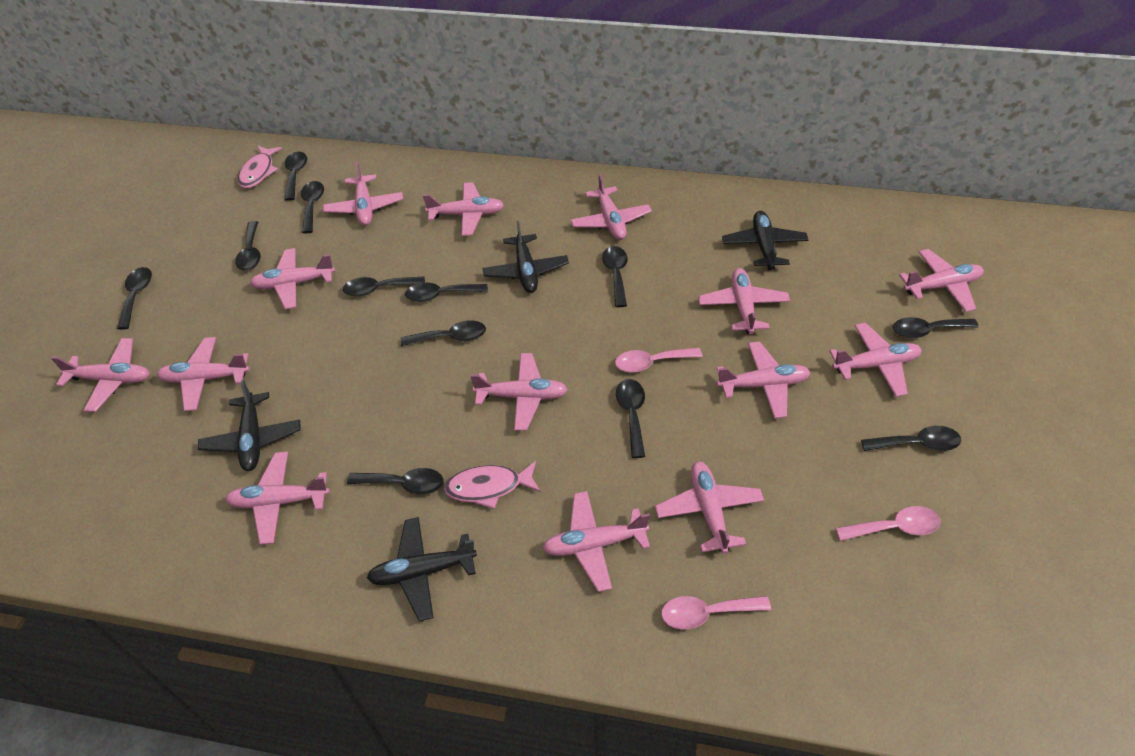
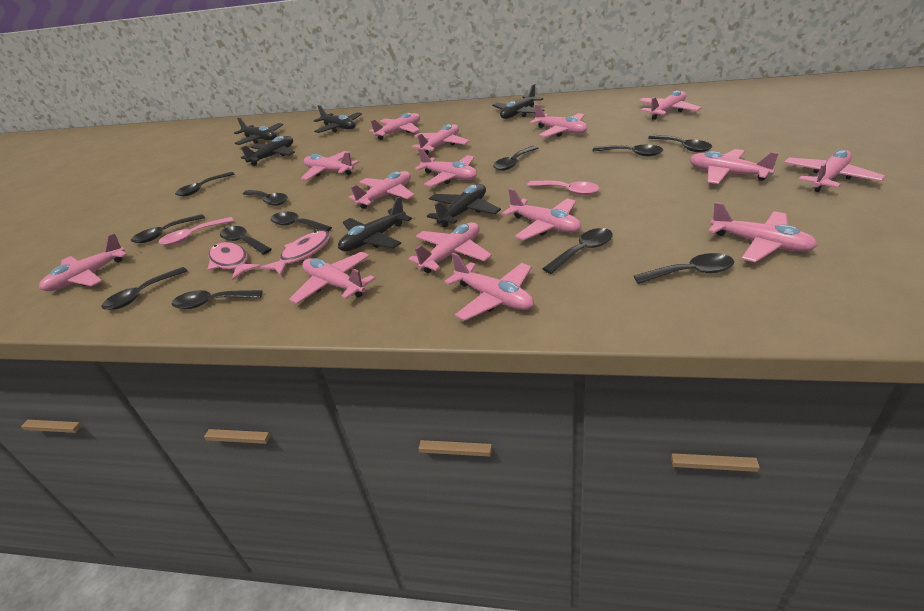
black plane: [198,380,301,471] [367,517,477,621] [483,221,569,293] [722,211,808,270] = 4 -> [234,117,283,145] [241,136,295,166] [314,105,362,133] [338,196,412,251] [427,184,501,228] [492,84,544,119] = 6
pink plane: [51,338,150,412] [157,337,250,411] [225,452,330,544] [250,248,335,309] [323,161,403,226] [423,182,504,236] [470,353,568,431] [542,491,650,592] [571,174,652,240] [655,461,764,554] [698,268,790,334] [717,341,811,419] [829,323,922,397] [899,249,984,312] = 14 -> [39,233,127,291] [289,252,375,304] [301,151,359,180] [348,171,415,209] [369,113,420,140] [408,222,492,273] [412,124,470,155] [414,148,477,187] [444,253,534,321] [502,189,581,240] [530,104,588,137] [639,90,702,120] [690,149,779,184] [708,202,818,263] [784,150,885,192] = 15
pink spoon: [615,348,702,372] [661,596,771,630] [835,506,941,541] = 3 -> [159,217,234,245] [527,181,600,195] = 2

